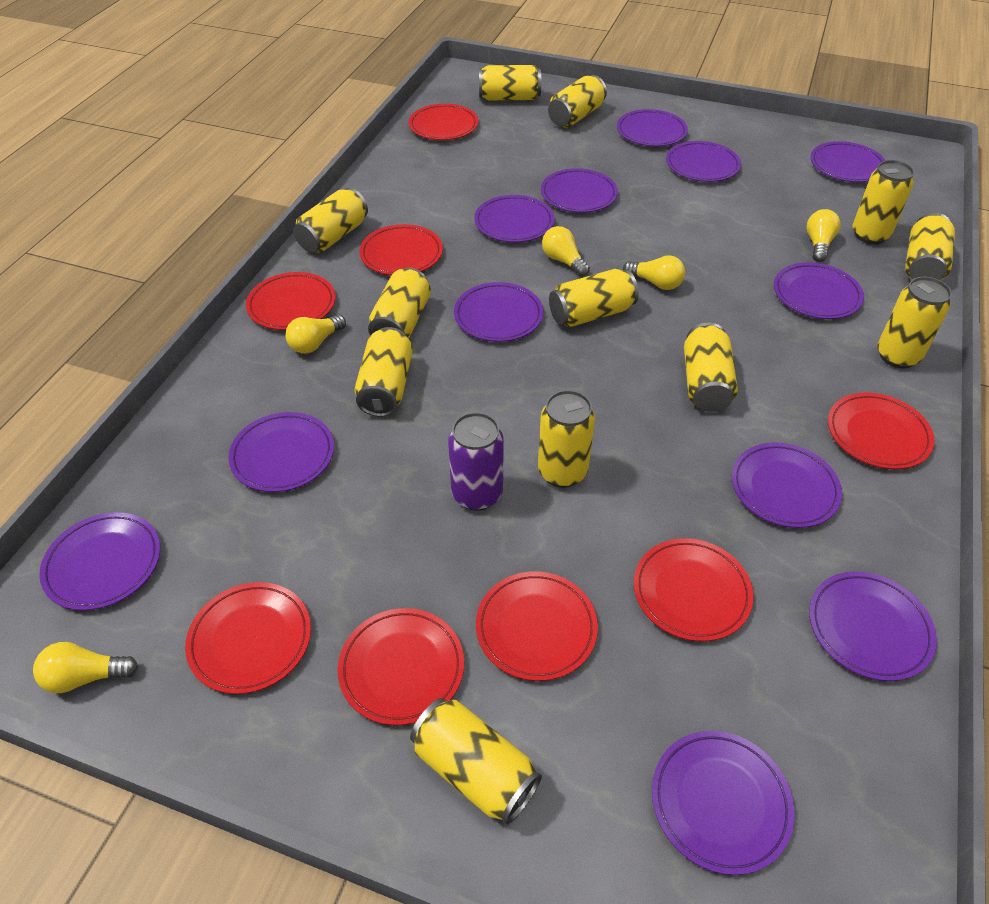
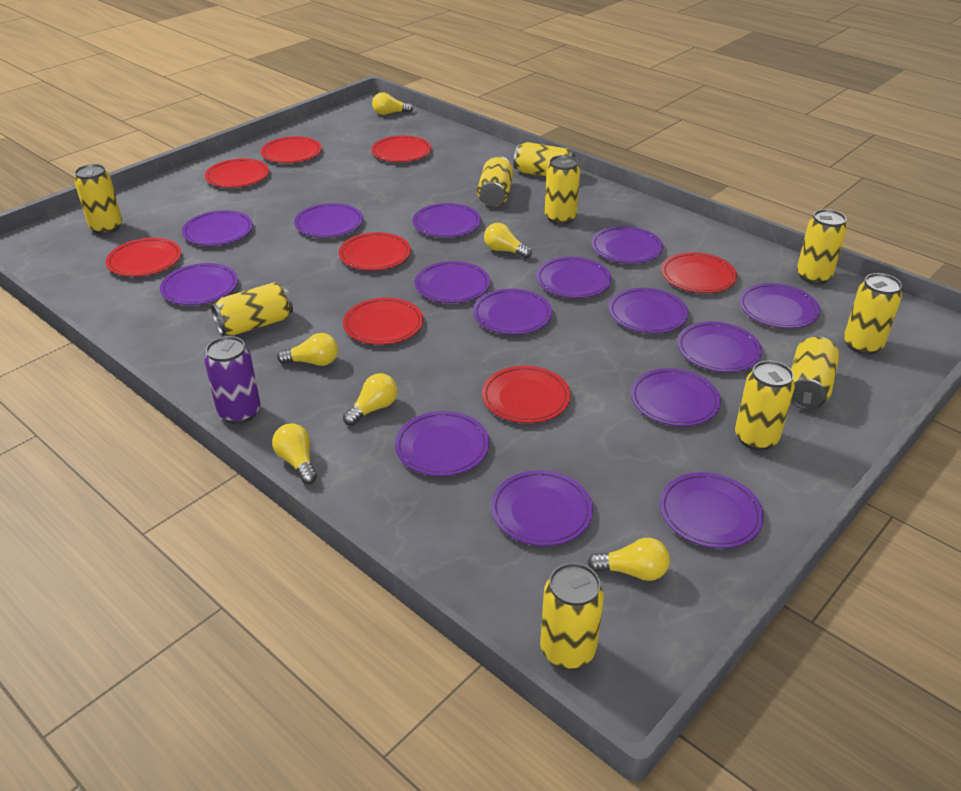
purple plate: [39,512,160,611] [228,412,334,492] [454,282,543,342] [474,195,554,242] [541,168,618,213] [617,109,688,146] [652,731,794,875] [666,141,741,182] [732,442,842,528] [774,262,864,319] [809,571,937,681] [810,141,886,182] = 12 -> [160,263,238,305] [182,210,253,246] [294,203,363,238] [395,411,489,476] [412,203,481,238] [415,261,490,303] [473,289,552,335] [491,470,593,546] [536,257,611,298] [591,226,663,264] [609,288,688,333] [631,368,721,426] [660,472,764,548] [677,321,762,372] [739,283,820,328] = 15
yellow can: [293,188,368,253] [355,327,413,417] [368,268,431,338] [410,698,542,824] [479,65,541,100] [538,390,595,488] [548,75,607,128] [549,269,639,327] [684,322,738,412] [852,160,914,244] [877,277,952,368] [905,213,955,281] = 12 -> [74,164,122,234] [211,282,293,336] [477,156,513,207] [513,142,576,177] [540,563,604,670] [545,155,580,225] [735,361,795,451] [791,336,839,410] [797,209,847,284] [844,273,902,355] = 10
yellow light bulb: [33,642,138,693] [286,314,346,353] [542,226,590,277] [623,255,685,290] [806,209,841,262] = 5 -> [272,423,317,484] [277,333,338,366] [343,373,398,426] [372,92,413,115] [484,223,532,259] [587,538,670,581] = 6

